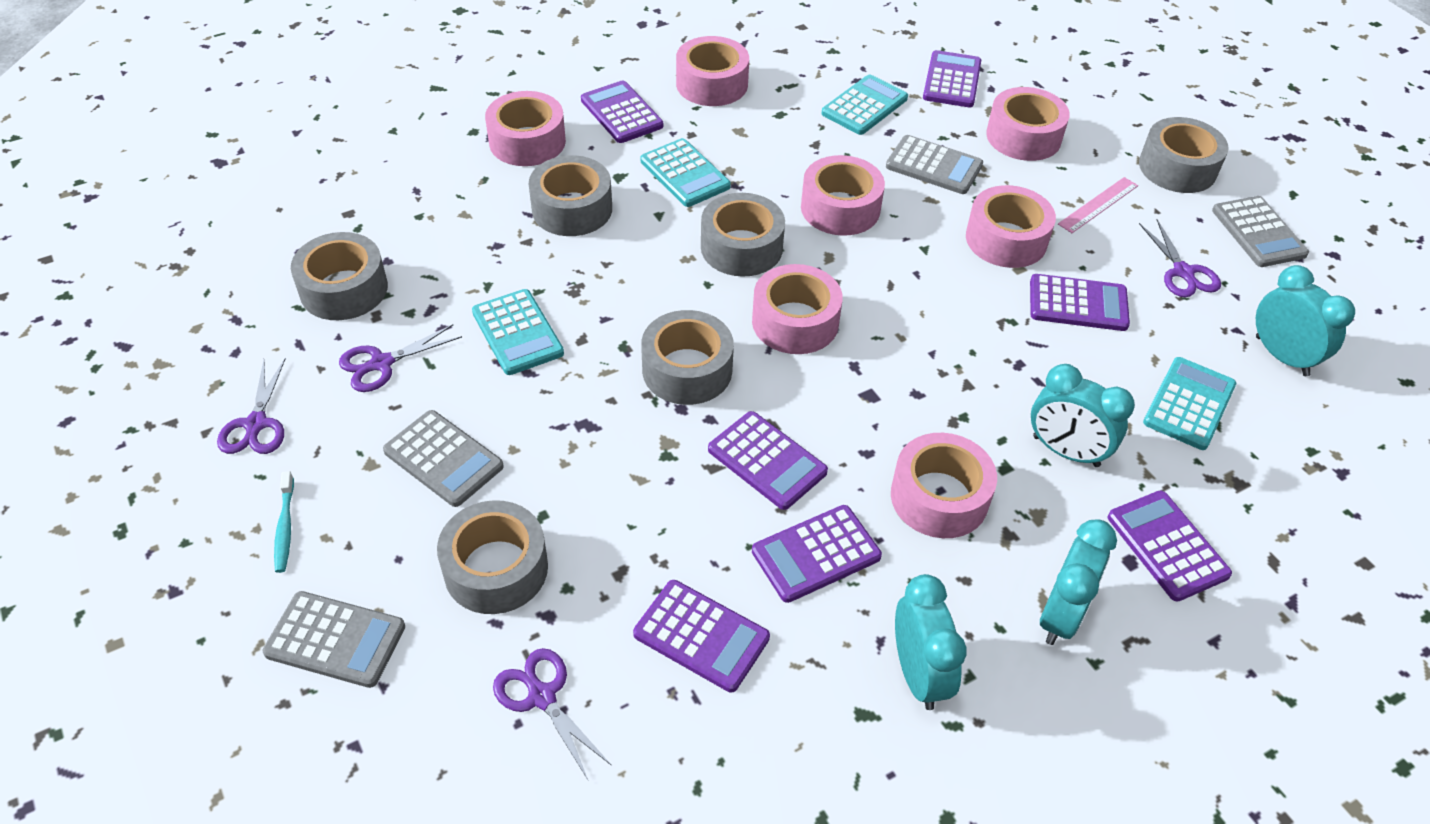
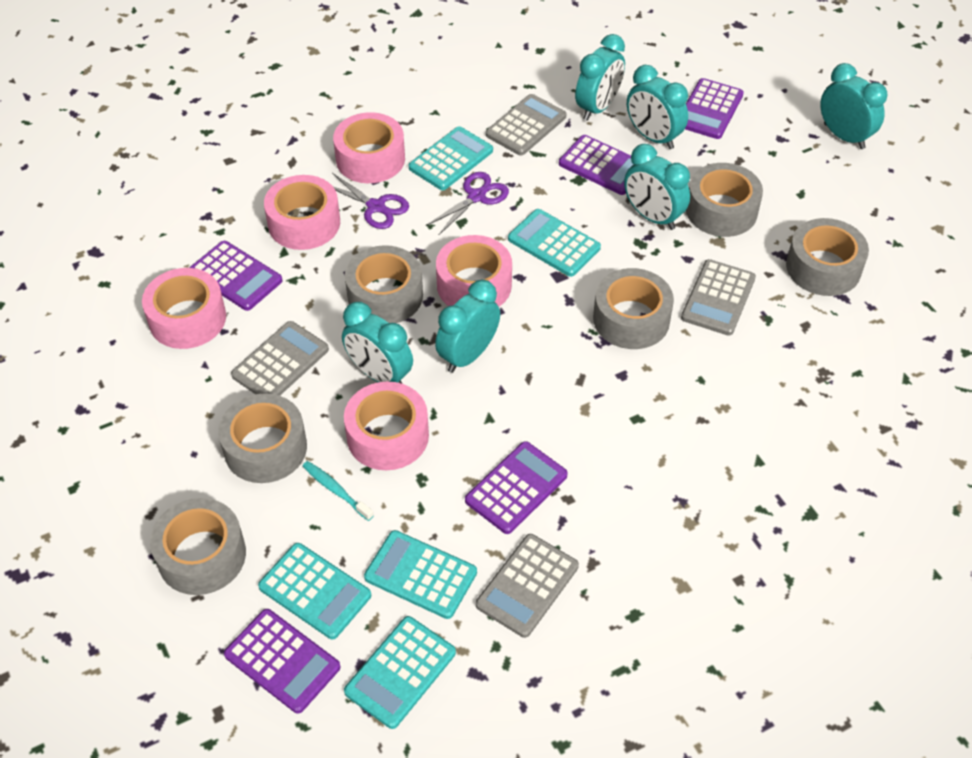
pink ruler: [1058,177,1138,233] = 1 -> none = 0
pink tape: [485,91,566,166] [676,36,749,106] [752,264,843,354] [801,155,885,236] [891,433,997,538] [966,185,1056,268] [986,87,1070,161] = 7 -> [142,268,226,349] [264,175,340,250] [333,112,405,183] [344,382,429,470] [436,235,512,307] = 5
purple calculator: [581,80,663,143] [633,580,770,692] [708,411,828,510] [752,505,882,603] [923,50,981,107] [1030,274,1130,331] [1108,491,1232,602] = 7 -> [189,241,283,311] [224,609,340,714] [465,441,568,534] [559,135,633,195] [685,78,744,139] = 5
purple scissors: [217,358,286,454] [339,324,462,392] [493,648,612,780] [1139,219,1221,297] = 4 -> [332,173,409,229] [426,172,509,235] = 2
turquoise calculator: [472,289,564,375] [640,138,731,207] [822,75,908,135] [1143,357,1236,450] = 4 -> [258,543,371,639] [344,616,456,729] [364,530,477,619] [409,126,493,190] [508,209,601,277] = 5
turquoise clock: [895,574,967,710] [1031,364,1135,467] [1040,519,1117,645] [1256,265,1355,376] = 4 -> [342,302,413,384] [435,280,500,373] [575,34,625,121] [624,144,690,230] [627,65,688,149] [820,63,887,149] = 6

